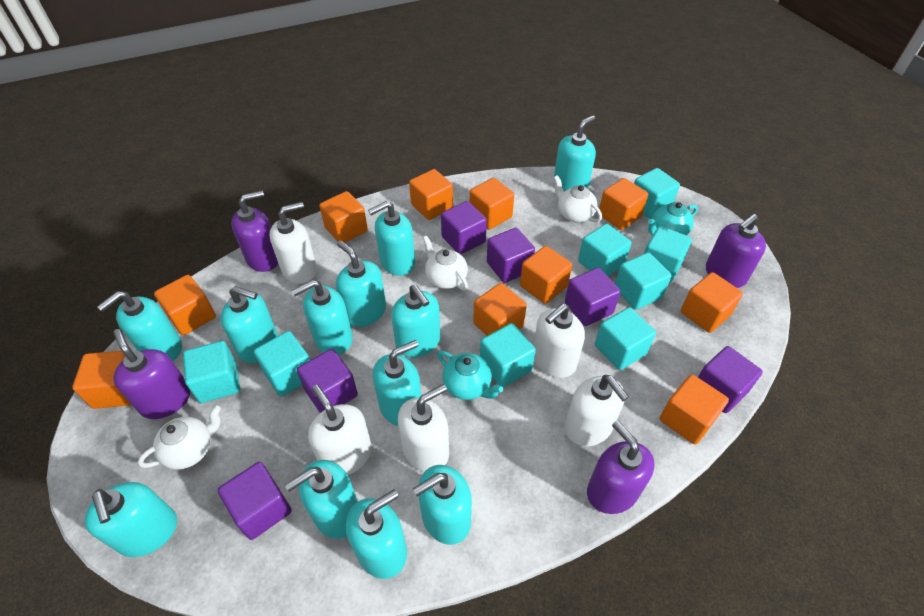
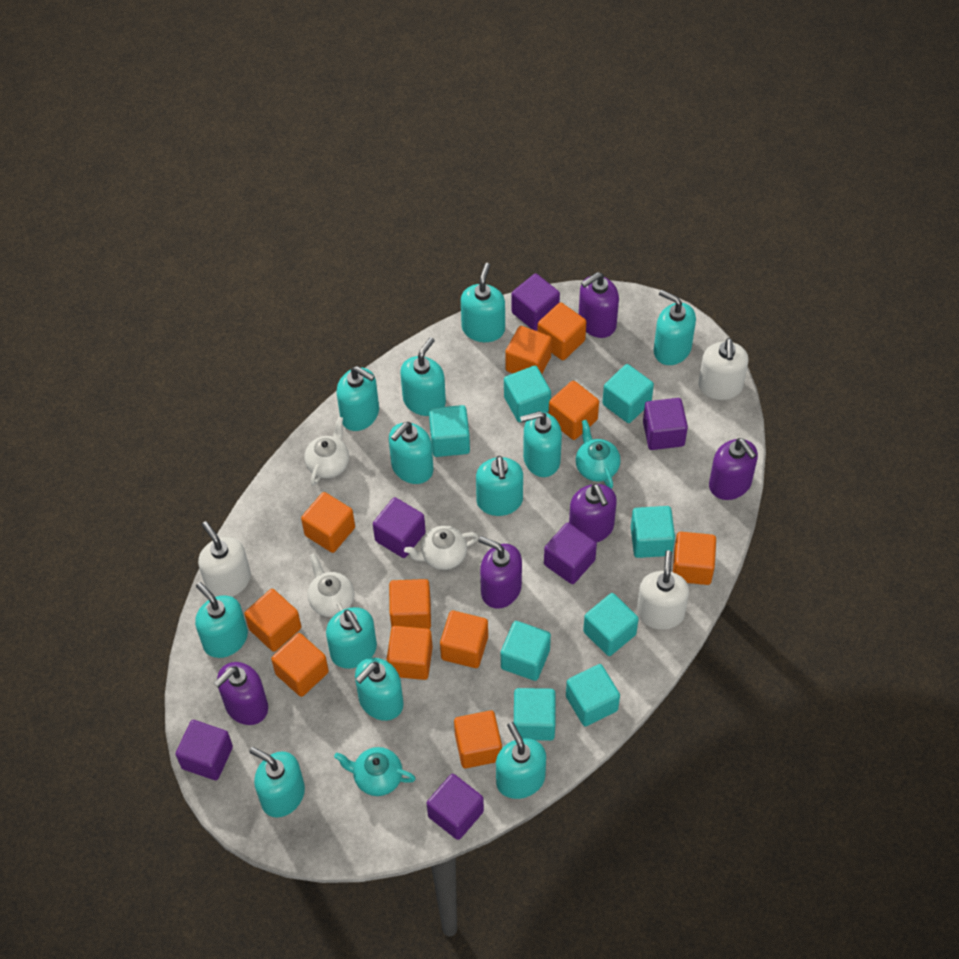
orange cube: [72,351,131,409] [154,275,216,335] [319,191,368,243] [409,169,453,220] [470,178,514,230] [473,283,527,336] [520,246,572,304] [599,178,648,230] [660,374,729,445] [681,272,743,333] = 10 -> [244,589,301,652] [271,633,329,697] [301,492,355,553] [387,626,433,680] [389,579,431,629] [440,611,488,668] [454,711,502,768] [505,326,552,374] [538,302,586,360] [549,381,599,440] [673,532,716,585] = 11
purple soap dispenser: [113,329,190,419] [231,190,278,272] [587,420,655,514] [706,214,766,288] = 4 -> [214,662,268,725] [478,536,522,609] [569,483,617,543] [579,272,619,338] [709,438,758,500] = 5
white soap dispenser: [269,202,317,284] [308,385,372,475] [398,384,449,472] [533,304,585,378] [565,375,629,446] = 5 -> [198,521,251,597] [637,550,689,630] [698,338,749,400] = 3

